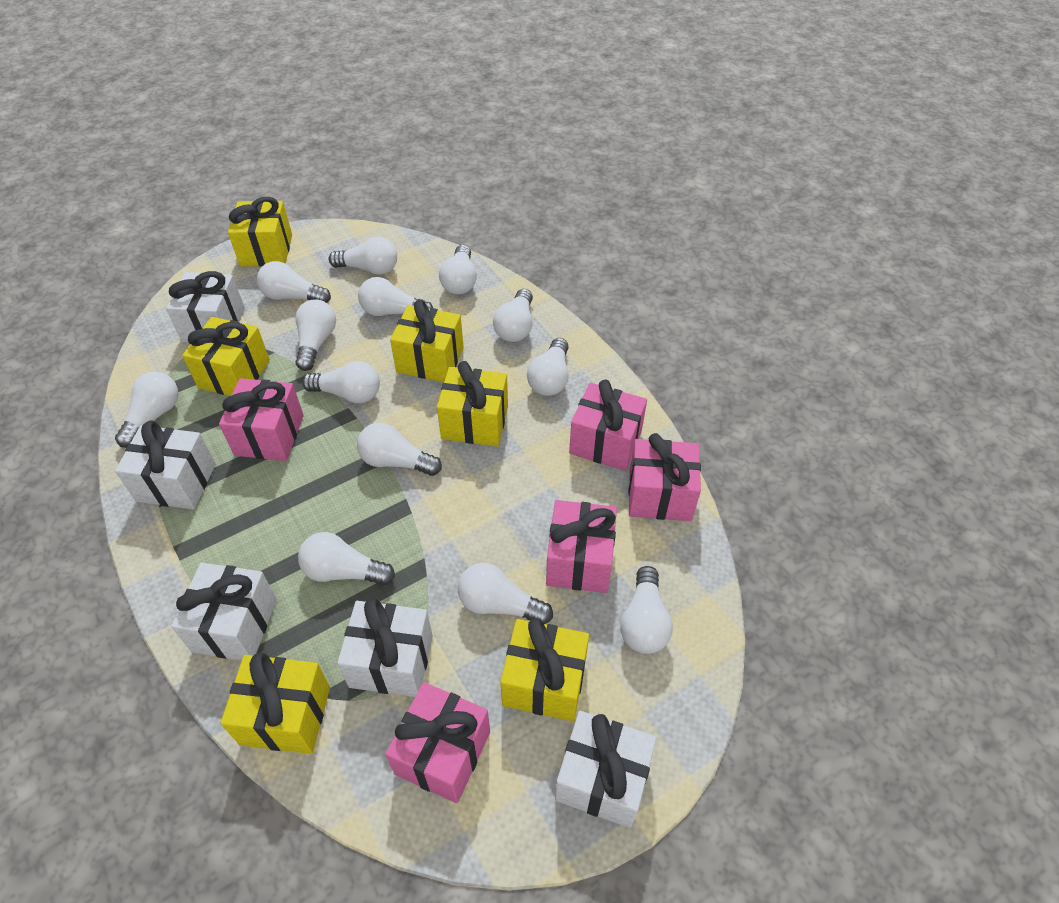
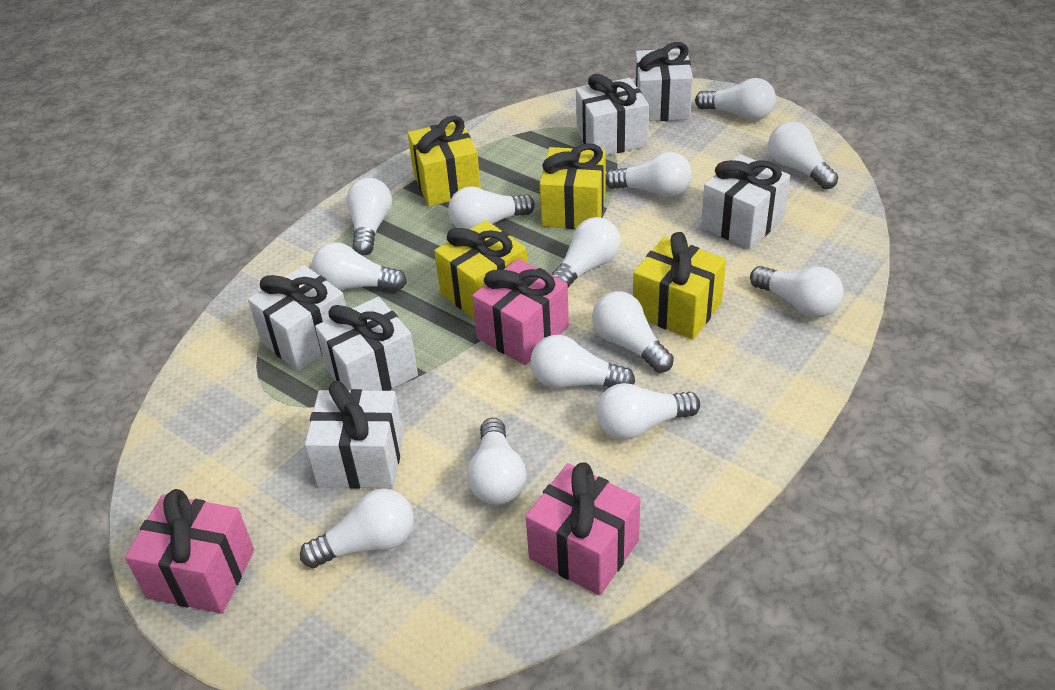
pink gift: [219,378,304,461] [385,682,490,803] [546,500,617,593] [569,379,647,471] [628,433,701,521] = 5 -> [125,489,254,613] [472,258,569,365] [526,462,640,595] = 3
white gift: [115,420,216,509] [166,271,245,342] [171,563,277,660] [337,598,433,697] [555,711,656,828] = 5 -> [248,265,346,371] [305,381,403,489] [315,297,418,391] [576,74,649,155] [635,42,693,121] [701,154,790,249] = 6
yellow gift: [182,317,270,396] [221,653,330,754] [228,197,292,267] [390,299,464,382] [437,361,508,447] [500,618,589,721] = 6 -> [408,116,481,206] [434,220,527,319] [540,143,606,229] [633,232,726,339] = 4

